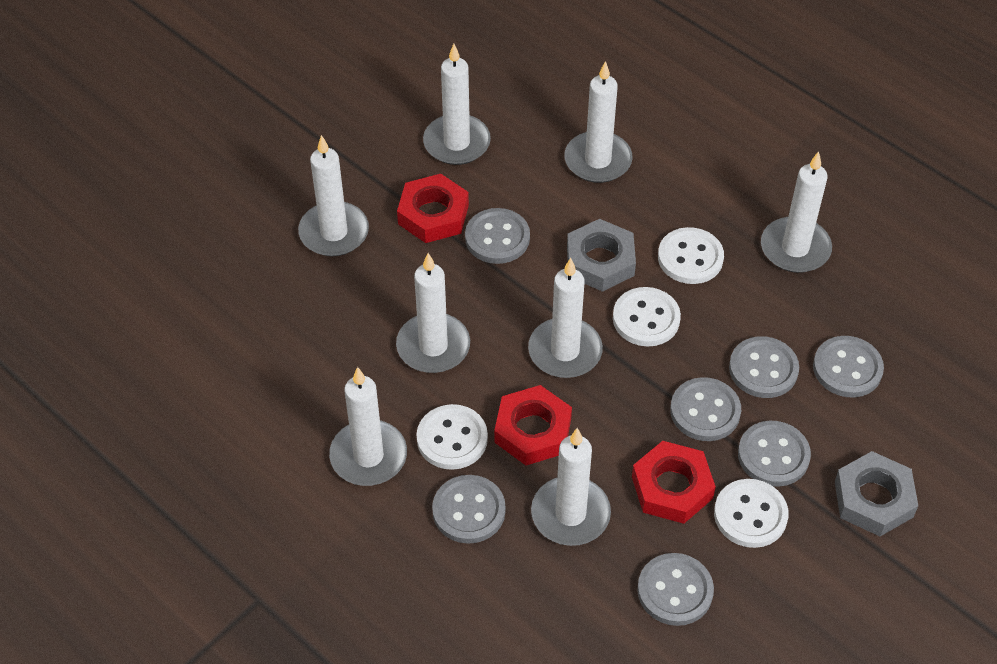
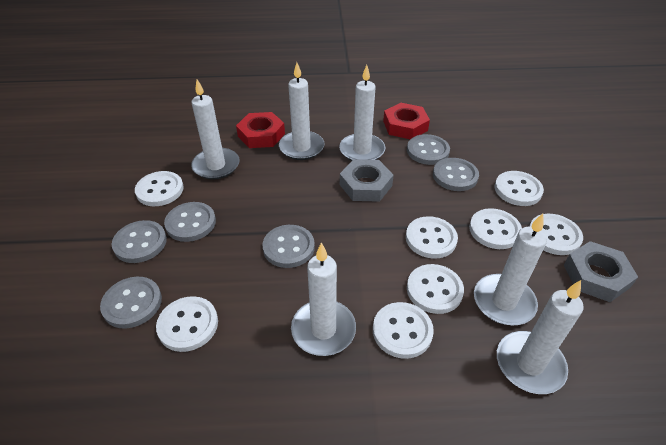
grey button: [432,475,506,544] [465,208,530,264] [637,553,714,626] [670,377,741,441] [729,336,799,398] [738,421,811,487] [813,336,884,397] = 7 -> [100,277,162,328] [112,220,167,263] [164,202,216,242] [262,225,315,268] [407,134,450,165] [433,158,479,191] = 6
red nut: [397,174,469,243] [494,385,572,465] [632,441,716,524] = 3 -> [236,112,285,148] [383,103,430,139] = 2
white button: [417,404,488,470] [613,287,681,347] [658,227,724,284] [714,479,789,548] = 4 -> [135,171,184,206] [156,296,218,352] [373,302,434,359] [406,216,458,259] [407,264,464,314] [469,208,522,249] [494,171,544,206] [529,214,583,255] = 8
white candle: [298,135,369,256] [329,367,407,486] [396,253,470,373] [423,44,491,165] [528,258,603,378] [531,428,611,546] [564,61,632,183] [761,151,832,273] = 8 -> [191,79,239,180] [279,63,324,160] [291,242,356,356] [339,65,385,161] [474,214,547,325] [497,280,584,394] = 6

